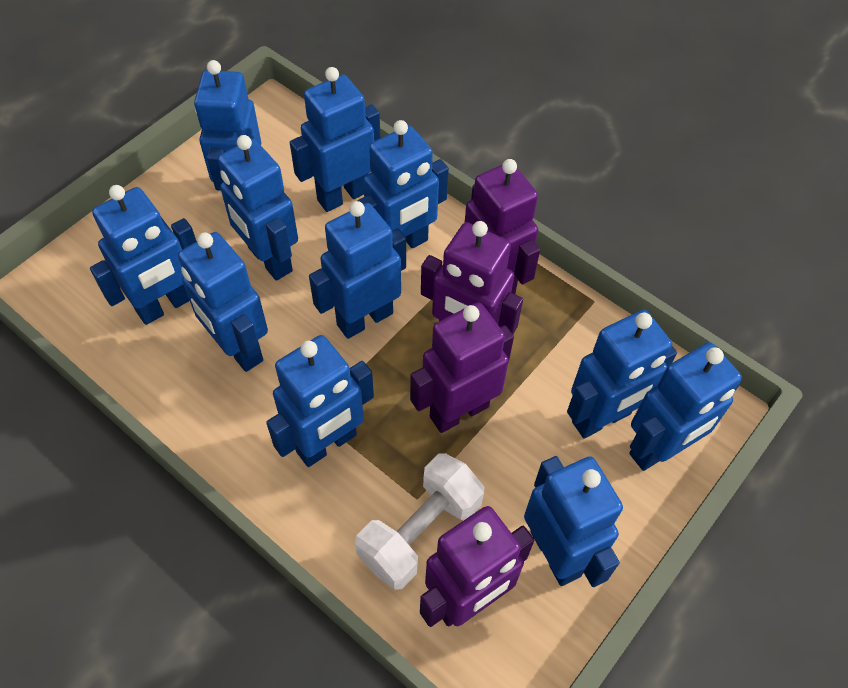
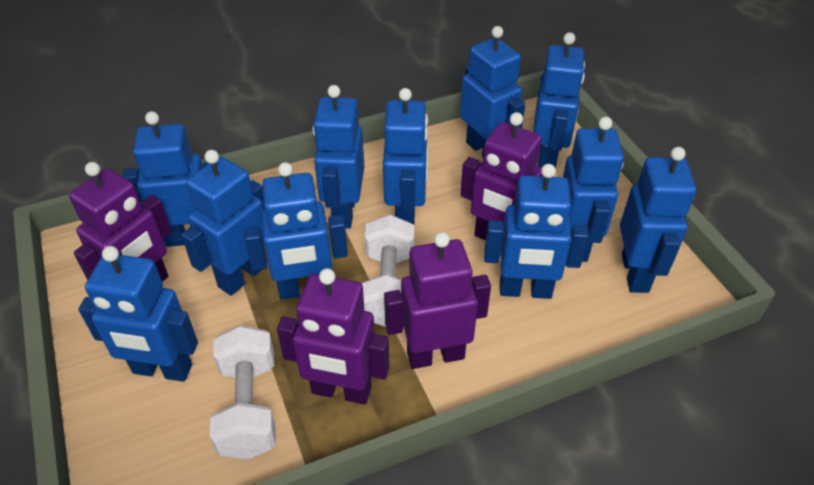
white dumbbell: [355,453,484,590] = 1 -> [210,325,276,459] [361,214,414,327] = 2

